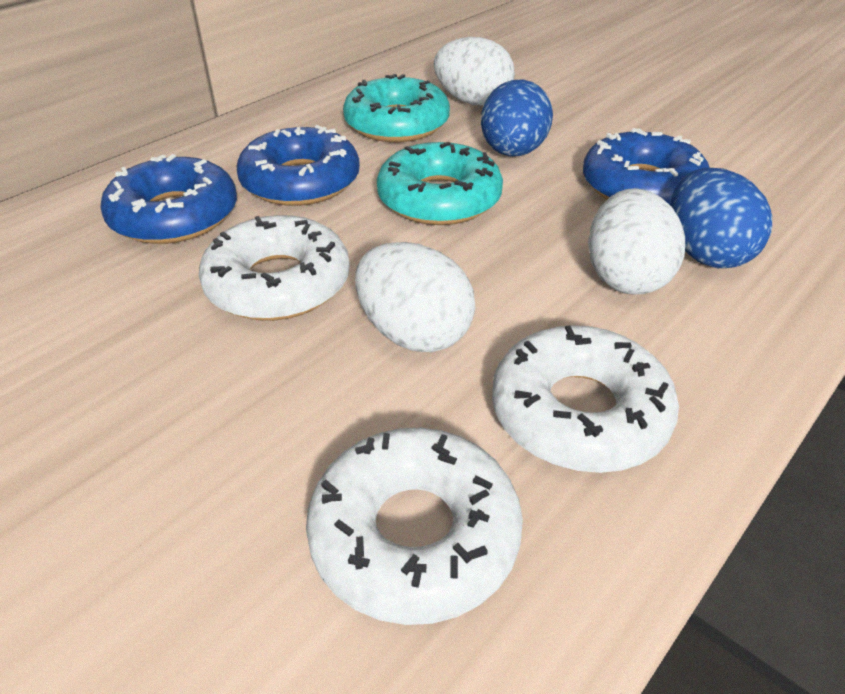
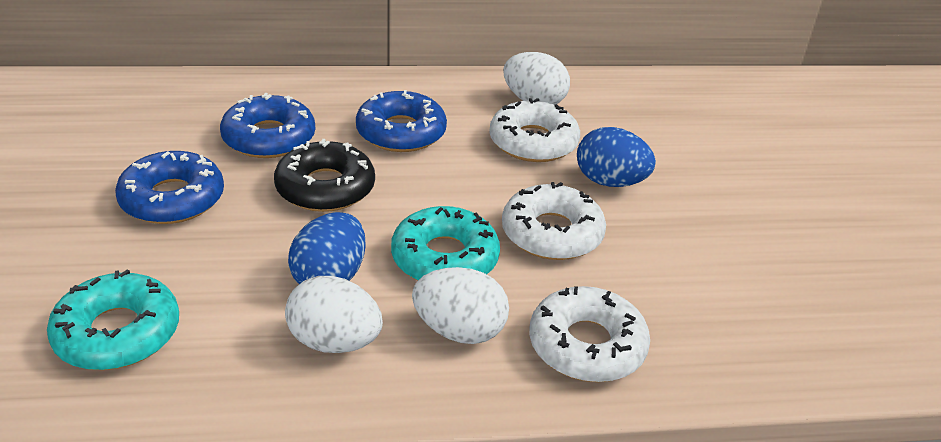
black donut: none = 0 -> [274,139,375,212] = 1

